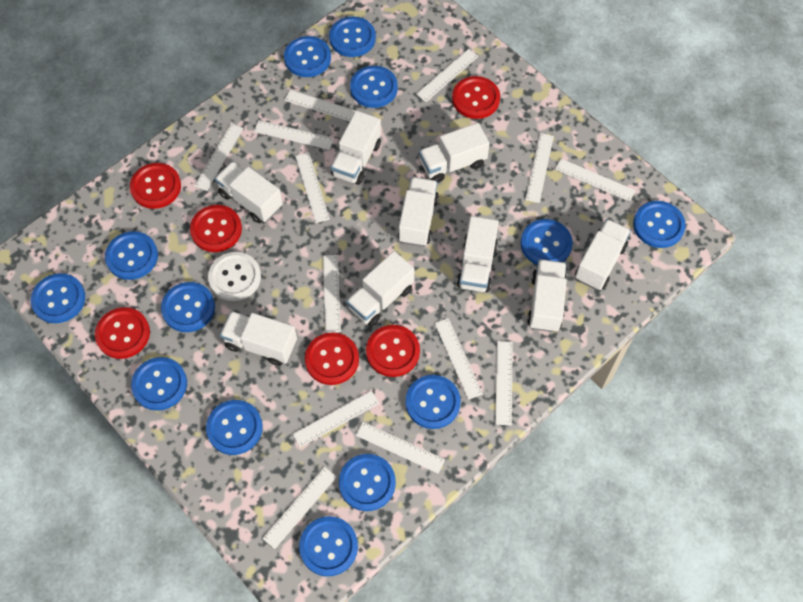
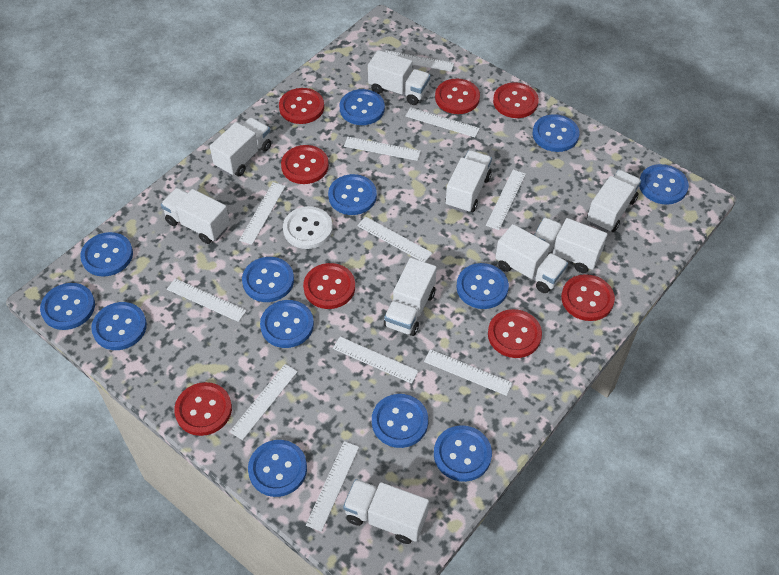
red button: [95,307,150,359] [130,163,181,209] [190,205,242,252] [305,332,359,385] [366,325,420,377] [452,76,500,119] = 6 -> [174,382,232,436] [279,88,324,124] [281,145,329,184] [303,263,355,309] [435,79,480,114] [488,309,542,358] [493,82,539,118] [561,274,615,321] = 8
white ruler: [194,124,243,191] [254,120,334,150] [262,467,337,549] [284,90,355,122] [293,391,379,448] [295,152,330,223] [323,255,341,333] [356,422,445,474] [416,49,478,102] [434,318,483,400] [495,341,513,425] [525,133,554,203] [555,159,636,201] = 13 -> [167,278,247,322] [230,364,298,440] [239,182,286,245] [306,441,359,532] [333,337,419,384] [344,137,421,161] [357,216,433,262] [385,51,454,72] [406,107,480,137] [424,349,513,396] [486,170,526,230] = 11

